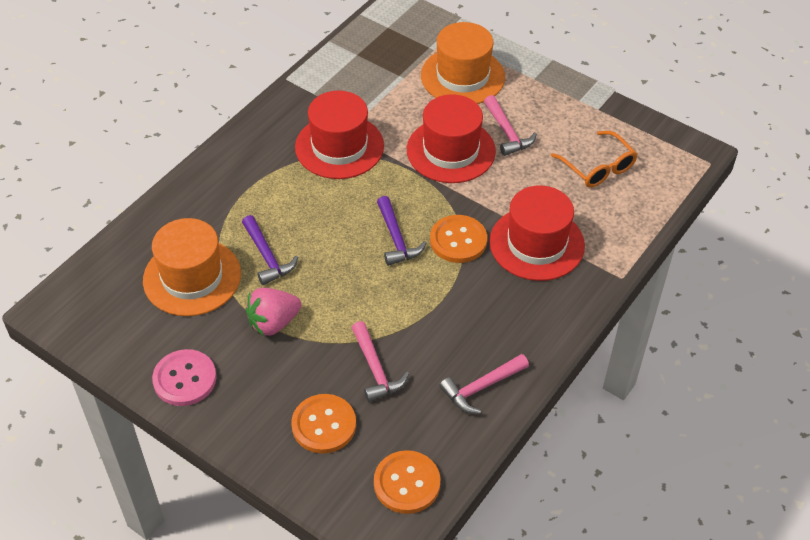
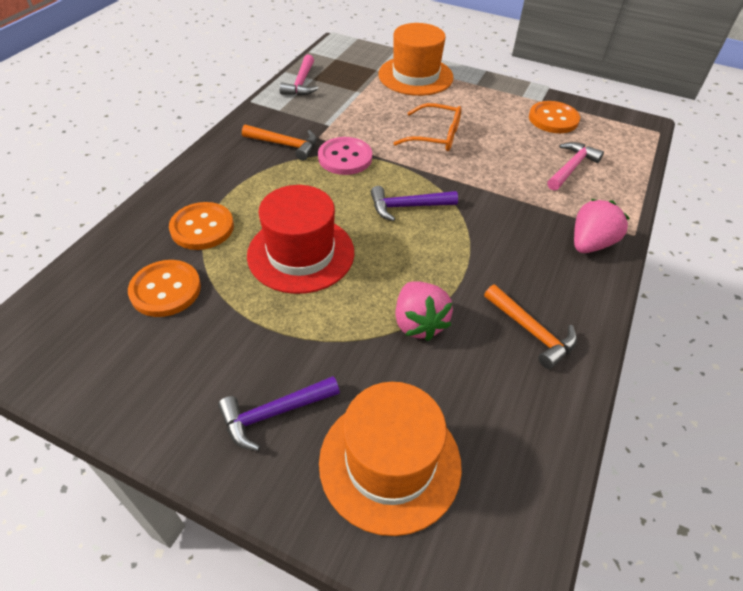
orange hammer: none = 0 -> [242,125,317,161] [484,285,577,369] = 2
pink hammer: [352,321,409,402] [439,354,529,414] [484,95,537,156] = 3 -> [279,55,319,96] [547,142,604,191] = 2
pink strawberry: [246,288,302,336] = 1 -> [395,281,453,341] [574,199,630,253] = 2
red hat: [295,91,384,179] [407,95,496,183] [489,185,585,281] = 3 -> [247,185,354,294] = 1

